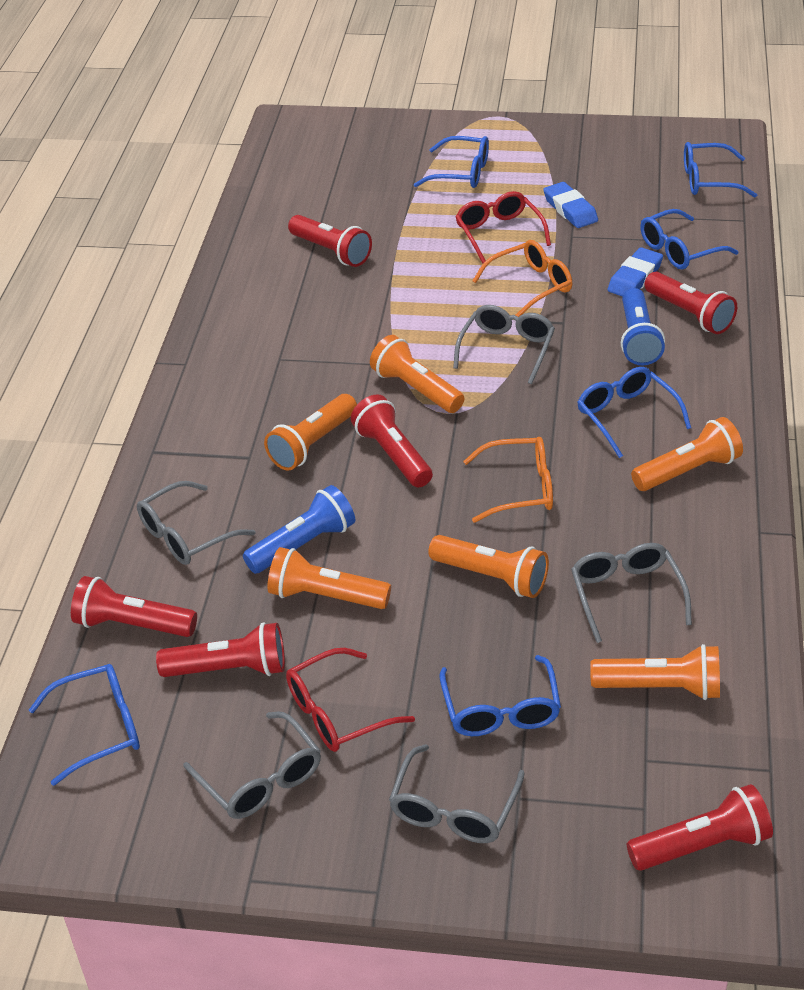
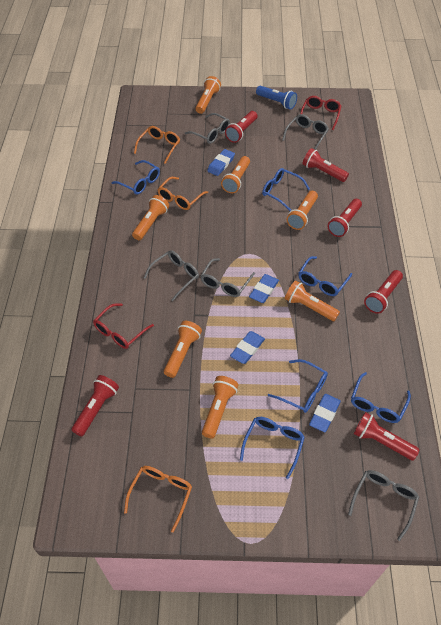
blue eraser: [543,182,598,228] [607,247,663,297] = 2 -> [207,149,235,176] [230,331,265,364] [249,274,279,303] [309,394,341,432] = 4
blue flashlight: [243,485,355,574] [621,288,665,365] = 2 -> [256,86,297,110] = 1
orange flashlight: [264,394,357,471] [267,547,391,609] [370,335,464,413] [428,535,549,598] [590,644,720,700] [631,417,743,491] = 6 -> [132,195,169,240] [164,321,202,378] [195,76,221,114] [202,376,238,439] [221,156,250,193] [285,280,340,321] [287,191,318,230] = 7
orange glasses: [463,437,553,523] [472,240,572,317] = 2 -> [124,466,192,533] [134,126,180,164] [157,177,208,210] = 3

